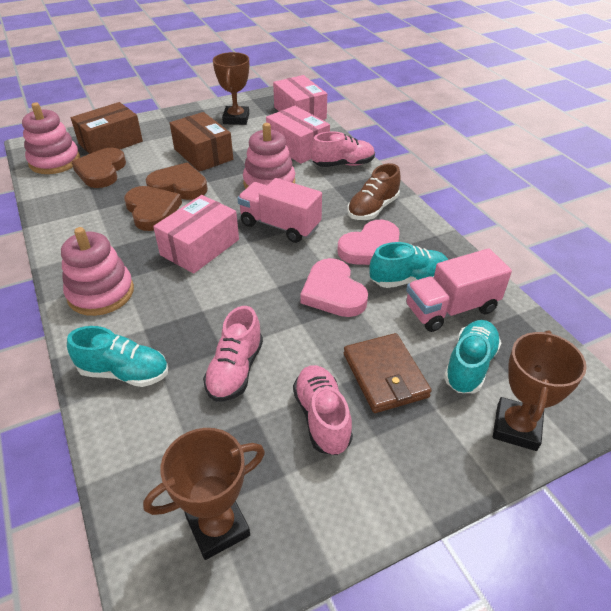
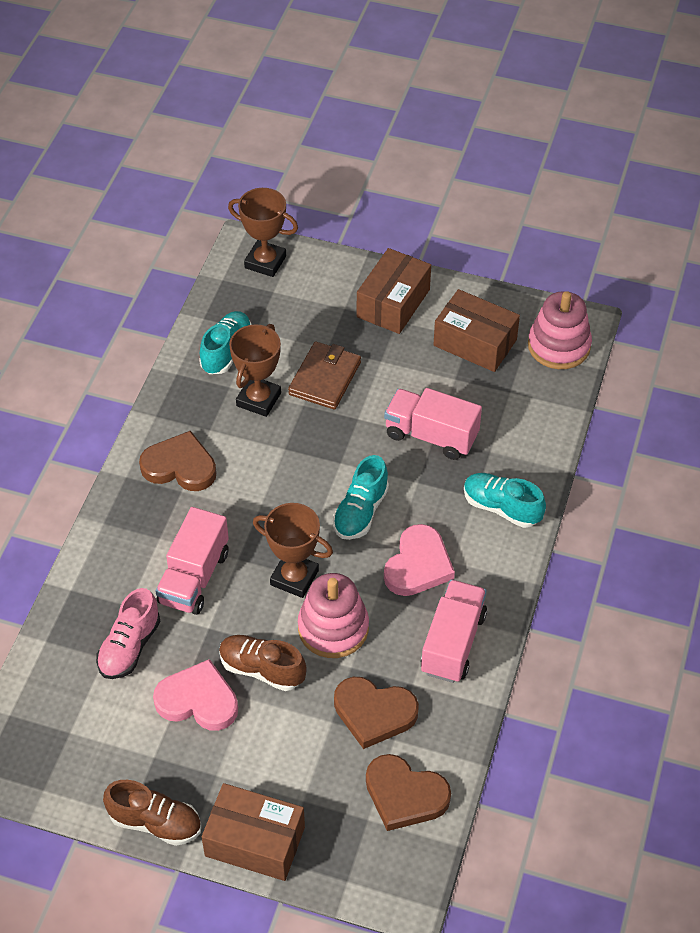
brown box: [71,102,143,154] [170,112,233,172] = 2 -> [202,783,305,881] [357,248,431,334] [433,289,520,372] = 3
brown shoe: [347,163,401,220] = 1 -> [103,780,201,846] [219,635,307,691] = 2
pink box: [153,195,239,274] [266,106,330,164] [273,75,327,120] = 3 -> none = 0
pink shoe: [203,306,263,402] [293,365,353,455] [311,131,375,167] = 3 -> [96,588,160,679] = 1
pink stacking toy: [22,102,80,174] [61,227,134,316] [243,123,295,189] = 3 -> [298,573,369,658] [528,291,592,369] = 2
pink truck: [237,178,322,243] [406,248,512,332] = 2 -> [156,507,229,615] [384,388,482,460] [420,580,487,683] = 3

